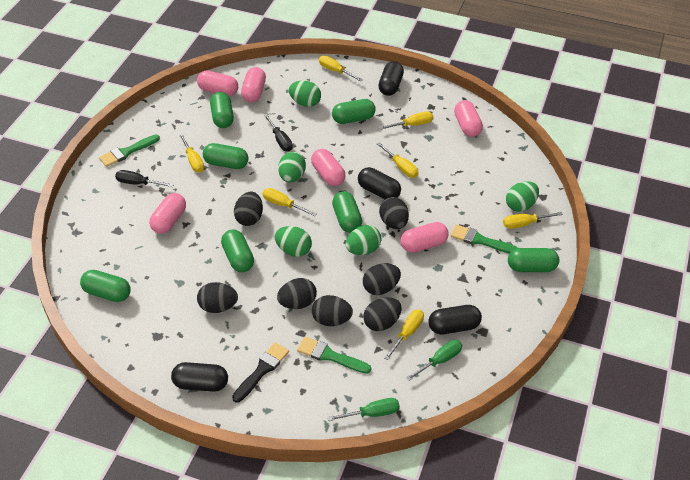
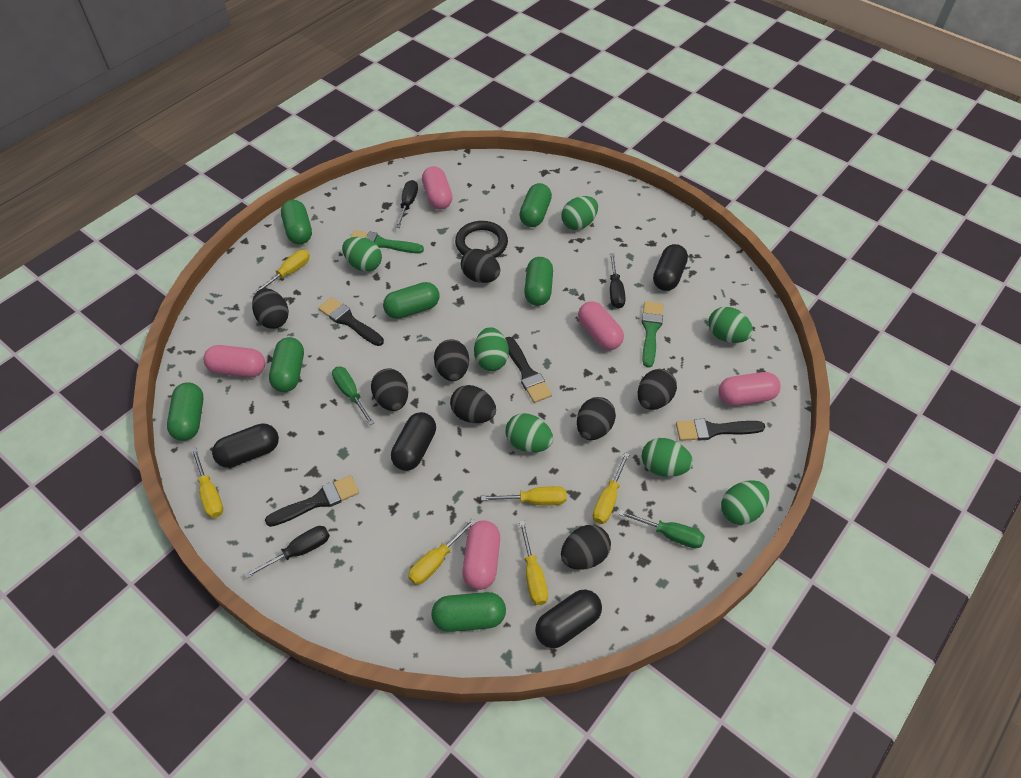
black brush: [232,342,289,403] = 1 -> [265,475,359,527] [318,297,384,346] [505,337,552,403] [676,419,765,441] = 4
black egg: [197,282,238,313] [234,192,263,226] [277,278,317,309] [312,295,353,326] [363,263,401,295] [363,297,402,331] [379,197,409,229] = 7 -> [252,288,289,329] [371,368,409,411] [434,339,469,381] [450,385,496,423] [461,249,500,283] [561,525,611,570] [577,397,616,440] [638,369,677,410] = 8
black ring: none = 0 -> [455,221,508,258] = 1
black screwdriver: [115,170,174,187] [264,114,293,152] = 2 -> [244,526,330,579] [395,180,418,228] [610,253,626,309] = 3
green brush: [99,134,160,167] [297,337,371,374] [450,224,518,254] = 3 -> [350,230,424,253] [642,301,663,368] = 2
green egg: [275,226,312,257] [278,152,306,183] [289,81,321,107] [345,225,381,255] [506,181,539,212] = 5 -> [342,237,382,272] [474,327,509,371] [505,413,553,452] [561,196,598,230] [642,438,693,477] [708,307,753,343] [721,480,769,525] = 7
pink capsule: [149,193,186,234] [197,70,238,96] [241,67,266,102] [311,149,345,186] [401,222,449,253] [454,100,483,137] = 6 -> [203,345,265,377] [422,166,452,210] [463,521,500,590] [578,301,624,350] [718,372,781,406] = 5
yellow screwdriver: [179,133,204,173] [263,188,316,216] [319,56,363,81] [377,142,419,178] [380,111,433,130] [384,309,424,360] [503,212,563,229] = 7 -> [191,448,223,518] [253,250,310,294] [408,518,476,585] [481,486,567,505] [519,521,548,605] [593,452,630,524] = 6

